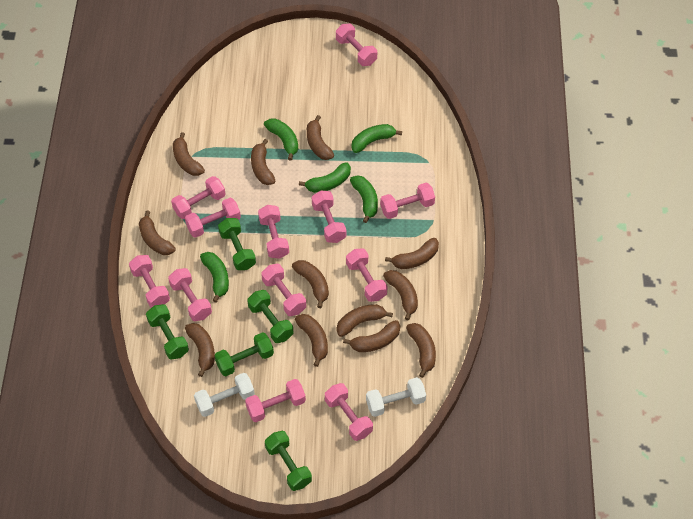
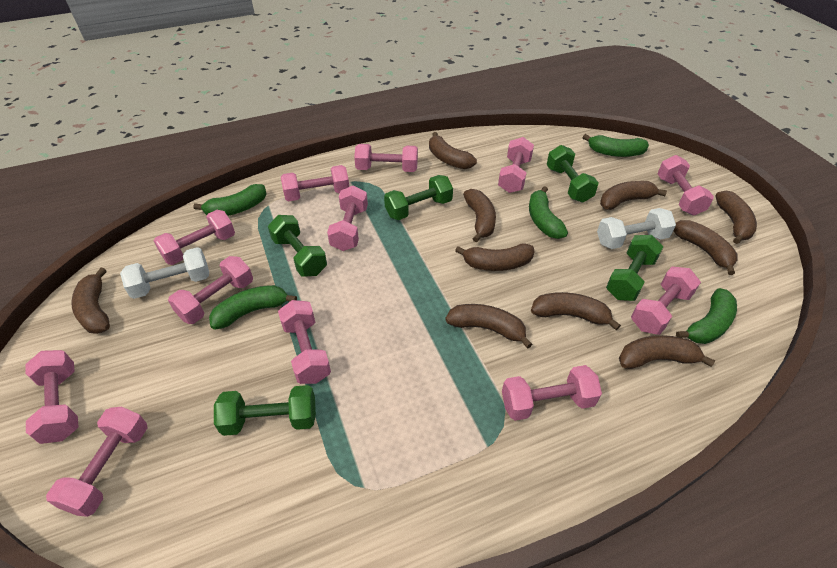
brown banana: [139,210,176,255] [173,132,205,176] [185,323,215,377] [251,139,275,185] [292,260,329,308] [295,314,328,367] [307,115,334,160] [337,304,393,337] [343,320,400,352] [383,270,418,321] [385,238,439,269] [406,323,436,378] = 12 -> [72,268,110,334] [429,132,477,169] [445,304,532,349] [455,243,534,271] [463,189,496,243] [531,292,621,330] [600,181,667,210] [619,335,715,369] [673,220,738,275] [715,191,757,244] = 10

